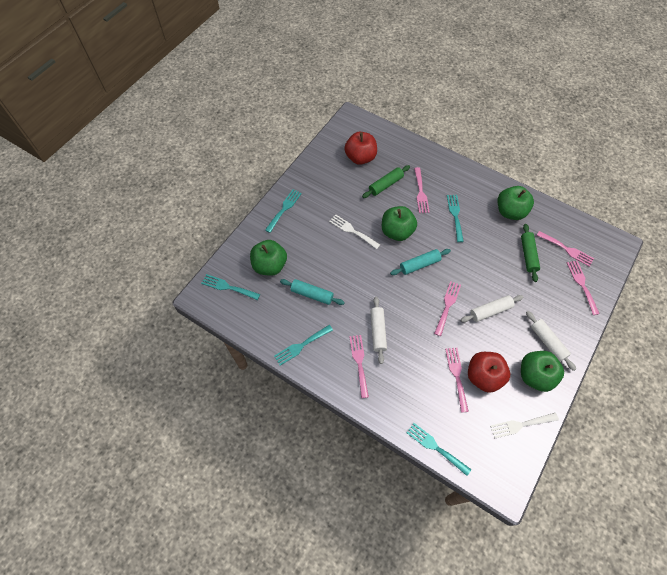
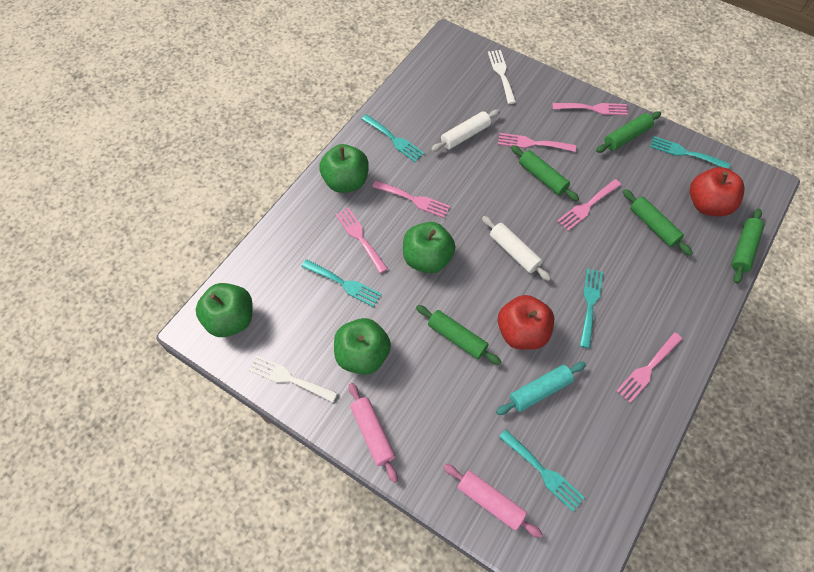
green rolling pin: [362,165,410,198] [521,224,540,282] = 2 -> [416,305,501,365] [511,145,579,201] [596,111,661,153] [623,189,693,256] [731,209,764,284] = 5
pink rolling pin: none = 0 -> [349,383,398,483] [443,464,542,538] = 2
turquoise rolling pin: [280,279,345,305] [390,249,451,275] = 2 -> [496,362,586,415] = 1
white rolling pin: [370,297,387,364] [461,295,523,322] [526,311,576,371] = 3 -> [431,109,500,152] [482,216,551,281] = 2

